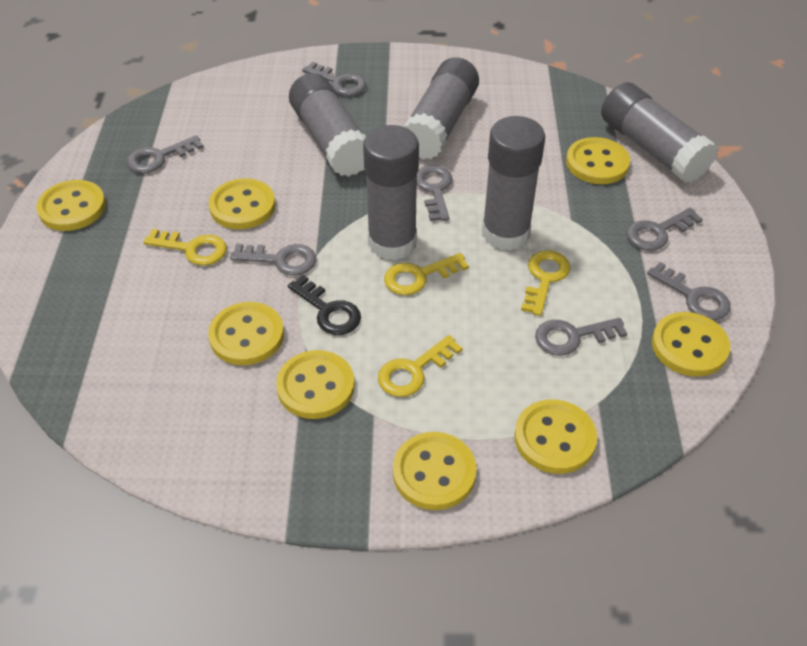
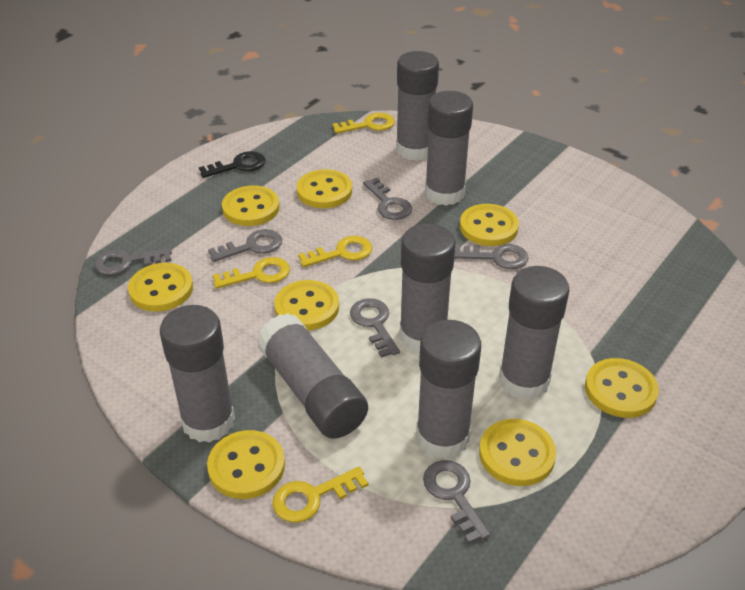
grey glue stick: [289,73,366,177] [363,125,419,260] [403,57,479,160] [482,116,545,251] [601,82,718,183] = 5 -> [160,305,235,443] [256,313,368,439] [396,51,439,161] [400,223,455,353] [416,320,481,459] [425,91,473,206] [499,266,569,400] = 7
grey key: [127,135,204,173] [230,244,316,276] [302,62,366,96] [417,165,453,221] [535,318,628,356] [627,208,703,251] [647,262,731,320] = 7 -> [94,248,172,275] [208,229,282,262] [350,298,400,358] [363,178,412,220] [423,460,490,544] [454,244,529,269] = 6

